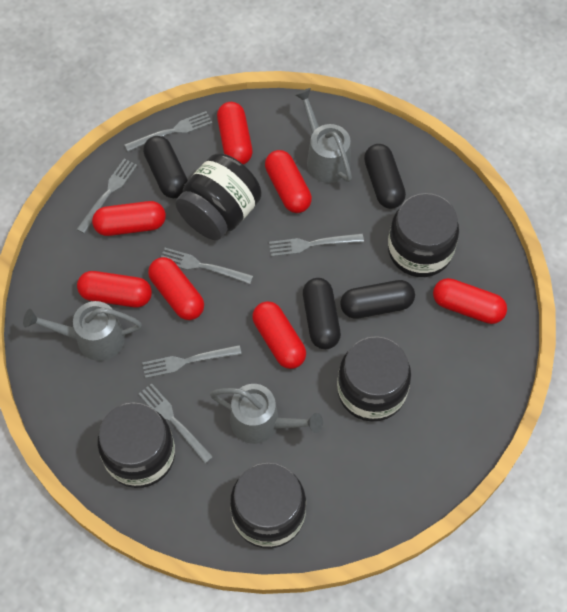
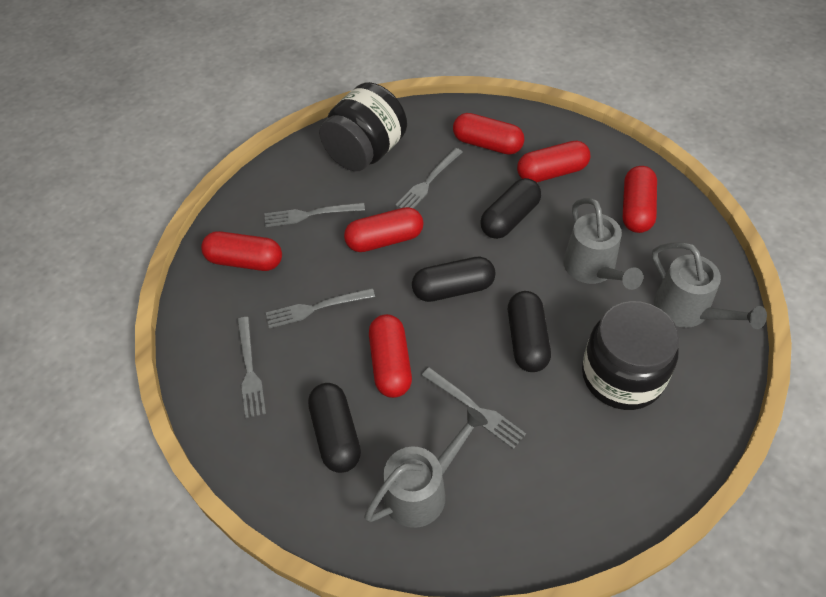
black jar: [97,402,175,488] [175,153,262,240] [230,462,306,548] [337,336,411,422] [388,193,459,277] = 5 -> [319,82,407,171] [582,301,679,410] = 2
grey fork: [76,159,137,234] [124,111,212,152] [139,383,213,464] [142,345,242,378] [161,248,253,284] [269,233,364,257] = 6 -> [237,317,266,418] [265,203,365,227] [266,288,375,328] [395,148,463,208] [422,367,526,449] = 5
red capsule: [77,271,152,307] [92,201,166,236] [148,257,204,320] [217,102,253,165] [252,301,306,369] [265,150,312,213] [433,278,507,324] = 7 -> [201,231,282,271] [344,207,424,252] [369,314,412,398] [453,113,524,155] [517,141,590,183] [623,166,657,233] = 6

